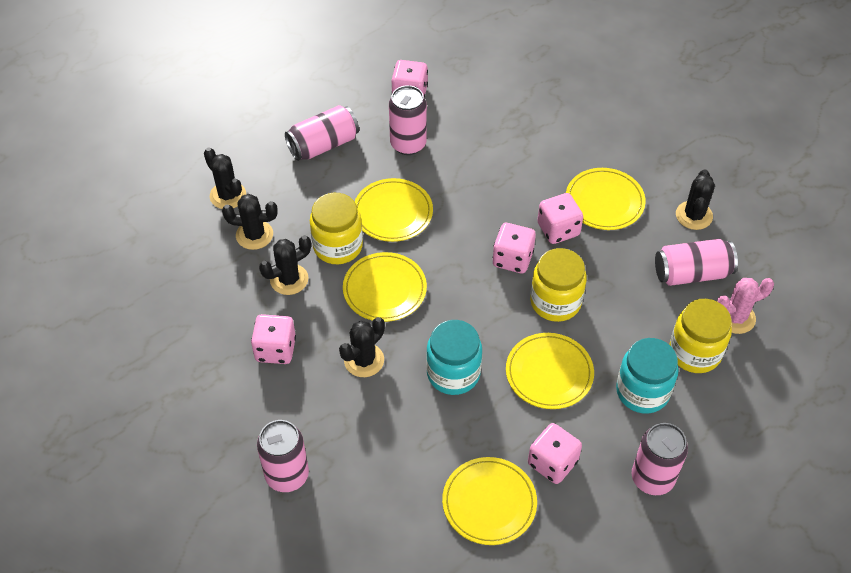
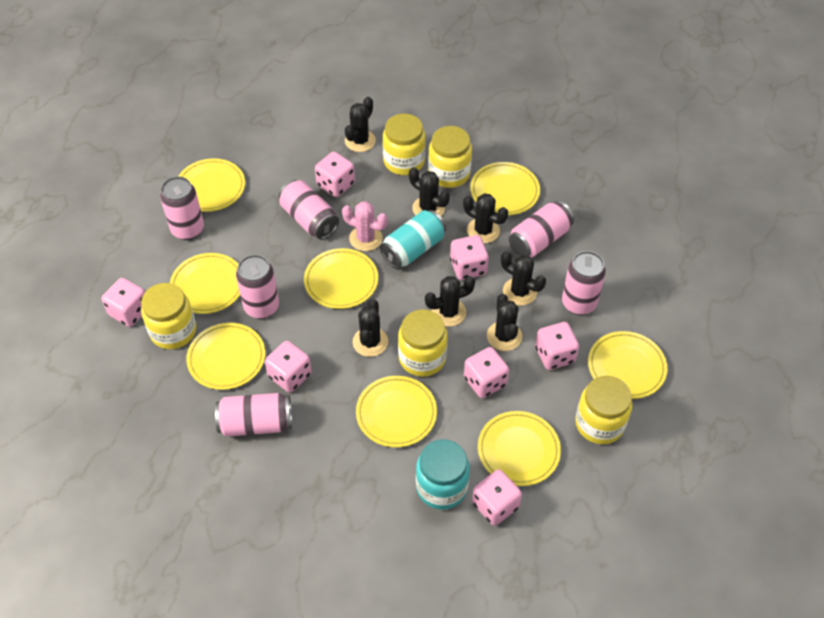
black cactus: [204,147,246,209] [222,194,278,250] [259,235,311,295] [339,317,385,377] [676,169,715,230] = 5 -> [345,97,376,152] [353,299,388,357] [409,168,450,216] [425,276,475,327] [463,193,508,243] [487,294,522,351] [501,251,546,305] = 7
pink can: [257,420,309,492] [285,105,359,161] [389,85,427,155] [632,423,688,495] [655,239,738,286] = 5 -> [160,176,204,240] [215,393,292,437] [236,255,279,319] [279,180,339,239] [509,201,574,258] [562,251,606,315] = 6
pink dice: [251,314,296,364] [392,60,428,98] [493,223,536,273] [528,423,582,484] [537,193,583,244] = 5 -> [101,278,145,327] [265,341,312,393] [315,152,355,197] [450,235,489,280] [464,347,509,398] [472,469,522,526] [535,322,579,370] = 7
turquoise can: none = 0 -> [380,210,446,269] = 1
turquoise jar: [426,320,482,395] [616,338,679,413] = 2 -> [416,439,470,510] = 1
yellow jar: [310,193,363,264] [530,248,587,322] [670,299,732,373] = 3 -> [141,283,196,349] [383,114,426,175] [398,310,448,377] [428,126,472,188] [575,376,632,444] = 5
yellow plate: [343,252,427,322] [354,178,433,242] [442,457,537,545] [506,333,594,409] [566,168,646,230] = 5 -> [170,253,240,314] [178,158,245,212] [186,323,265,390] [304,248,378,309] [356,376,437,447] [470,162,540,215] [478,411,561,486] [588,331,667,399] = 8

